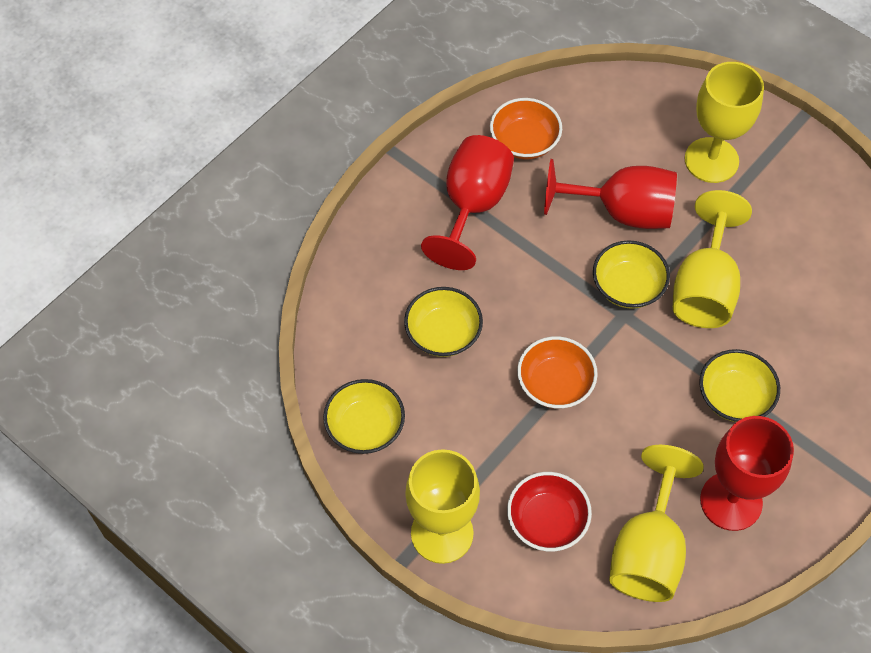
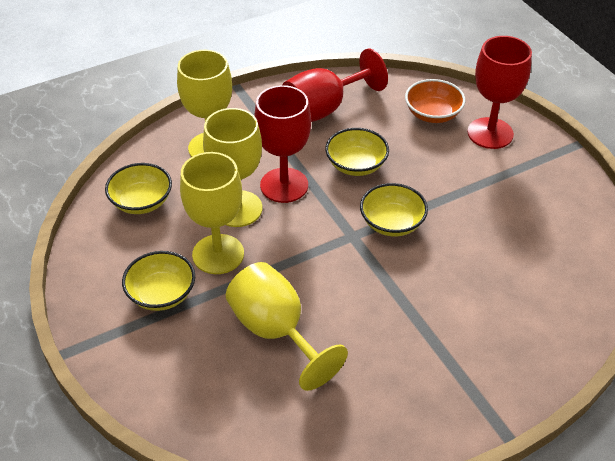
orange bowl: [490,98,562,159] [517,336,598,409] = 2 -> [405,79,465,123] = 1
red bowl: [507,472,592,551] = 1 -> none = 0

